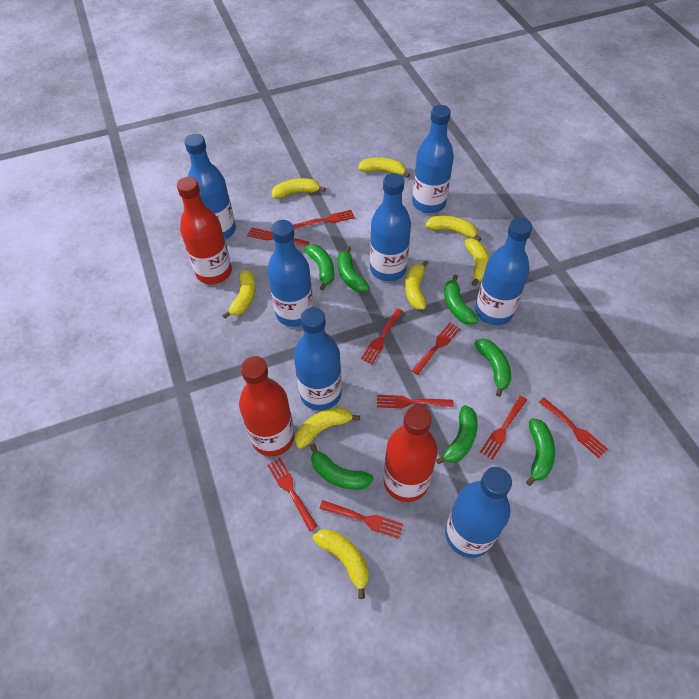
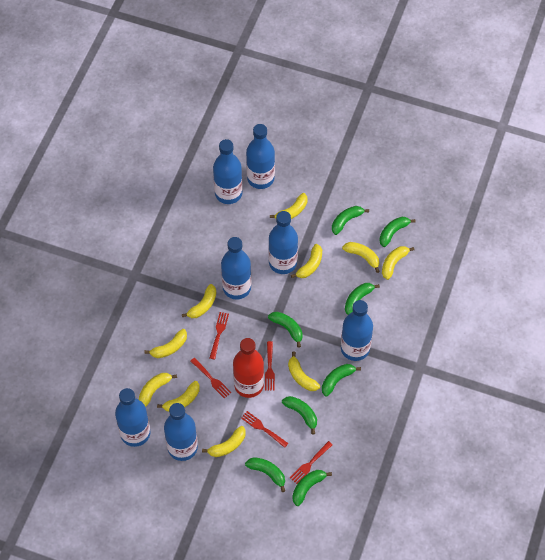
green banana: [304,244,334,291] [310,443,374,490] [338,246,370,292] [436,405,478,464] [444,274,479,325] [474,339,511,397] [526,418,555,486] = 7 -> [245,457,285,492] [268,312,303,348] [282,396,317,435] [292,470,332,506] [322,364,361,397] [332,206,369,235] [345,283,380,315] [379,217,416,247] = 8
red bottle: [177,177,232,284] [239,356,295,456] [384,405,438,502] = 3 -> [233,338,264,398] = 1
red fork: [247,227,309,246] [267,458,318,531] [293,210,355,230] [319,500,403,539] [361,308,403,364] [377,395,453,408] [411,323,460,375] [480,396,527,460] [539,398,608,458] = 9 -> [190,358,231,398] [210,312,229,359] [241,411,288,448] [265,341,275,391] [290,441,333,484] = 5
yellow banana: [222,270,256,319] [272,178,326,199] [295,407,360,449] [313,529,369,599] [358,157,410,177] [405,261,429,310] [425,215,481,241] [465,239,490,286] = 8 -> [139,373,177,407] [144,329,187,358] [157,381,200,412] [182,284,216,318] [202,426,246,457] [270,193,307,219] [288,352,320,391] [291,244,322,278] [342,242,380,273] [382,246,414,280] = 10

